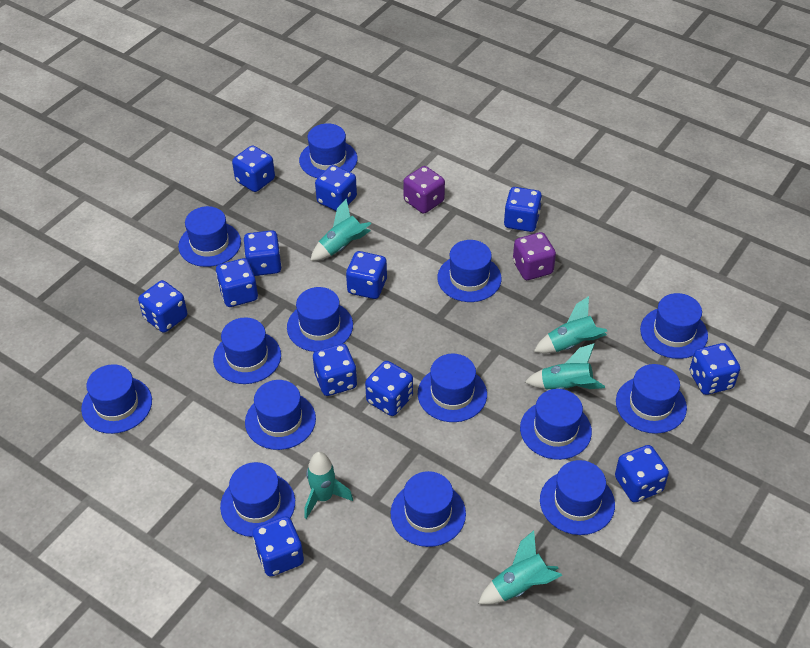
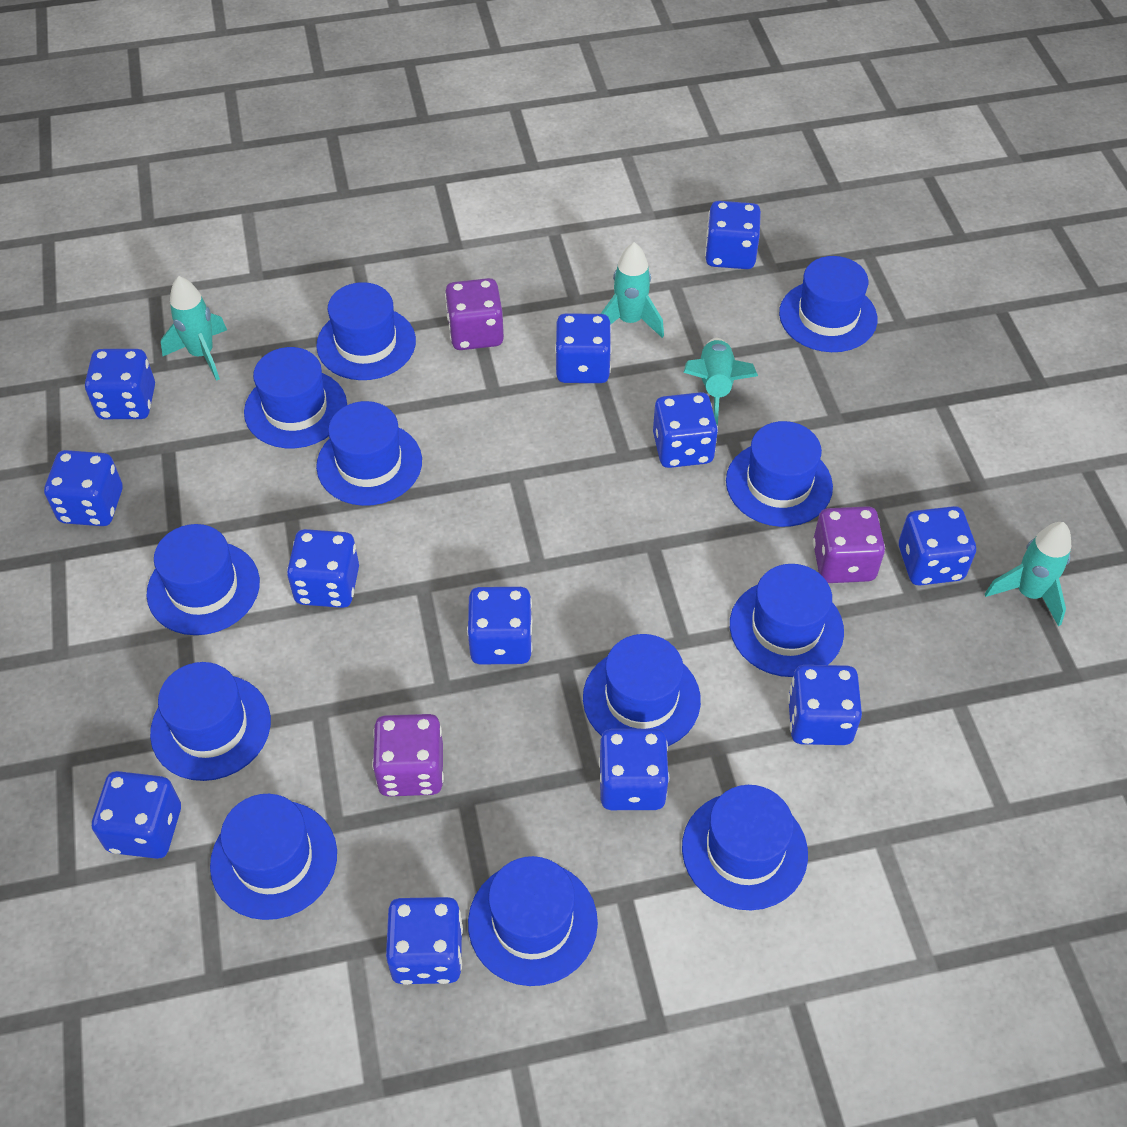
blue hat: [81,364,152,434] [178,206,241,267] [213,318,281,384] [220,462,295,537] [245,380,316,450] [287,287,353,352] [299,123,358,178] [391,471,466,547] [418,354,487,422] [437,240,502,302] [520,389,592,460] [540,460,615,535] [616,364,687,434] [640,293,708,359] = 14 -> [147,524,260,635] [150,662,271,781] [210,794,337,920] [244,347,347,448] [316,282,416,380] [316,401,422,506] [468,856,598,986] [583,634,701,746] [682,785,808,910] [726,421,833,527] [730,564,844,677] [779,256,877,352] = 12
purple dice: [403,166,445,213] [513,232,556,280] = 2 -> [372,714,444,797] [445,278,504,350] [813,506,885,583] = 3
turquoise rocket: [304,452,353,519] [310,199,371,261] [478,530,562,605] [525,343,605,389] [534,296,607,354] = 5 -> [161,276,227,381] [601,242,664,338] [683,338,758,426] [985,522,1071,626] = 4

